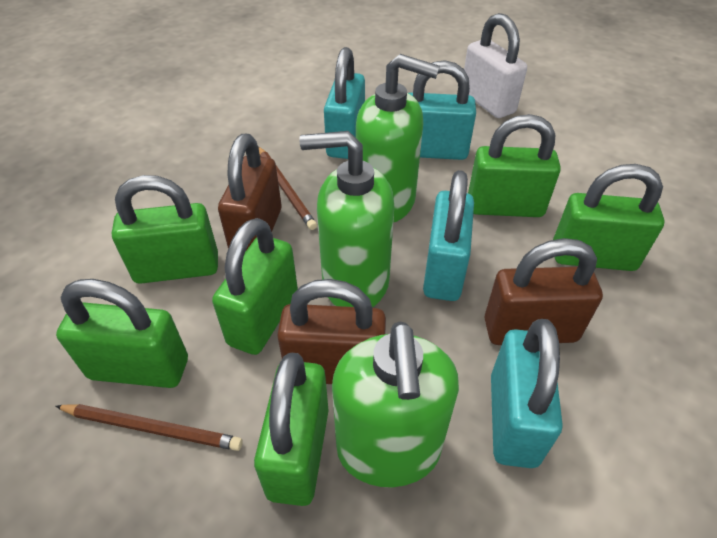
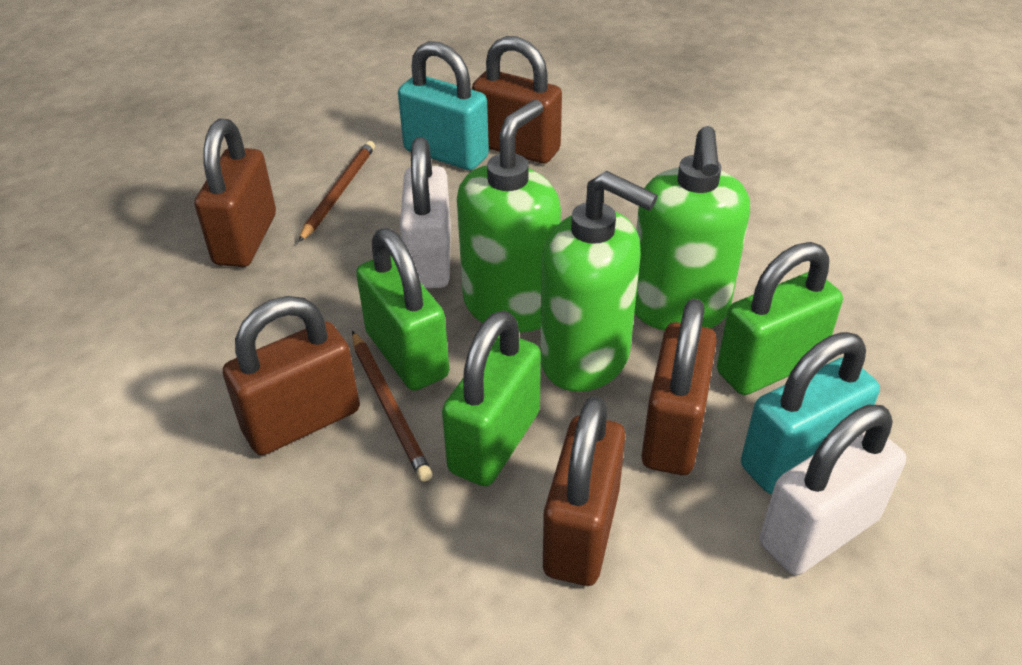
brown padlock: [218,134,282,252] [277,279,386,384] [484,238,603,345] = 3 -> [195,119,276,267] [223,296,360,455] [472,36,562,164] [543,396,626,586] [641,299,717,475] = 5
green padlock: [56,279,188,388] [112,175,218,284] [212,218,298,355] [254,353,329,506] [468,114,561,217] [553,164,665,271] = 6 -> [356,228,449,391] [442,311,541,486] [717,242,843,395] = 3
turquoise padlock: [324,47,365,159] [408,60,476,160] [423,170,474,301] [491,319,563,468] = 4 -> [398,41,489,170] [741,332,880,494] = 2
white padlock: [464,13,527,118] = 1 -> [400,137,451,288] [760,405,906,575] = 2

